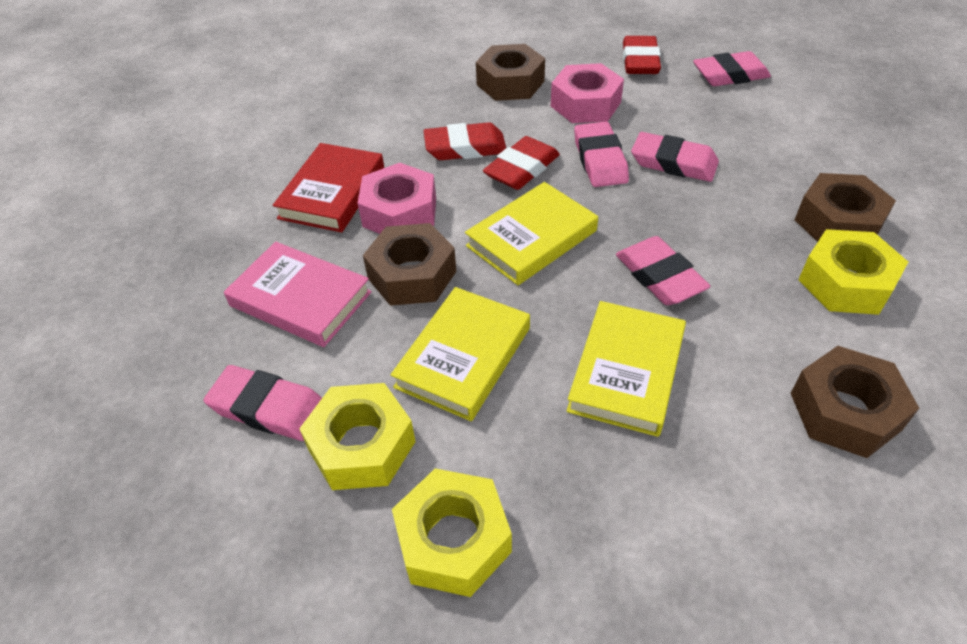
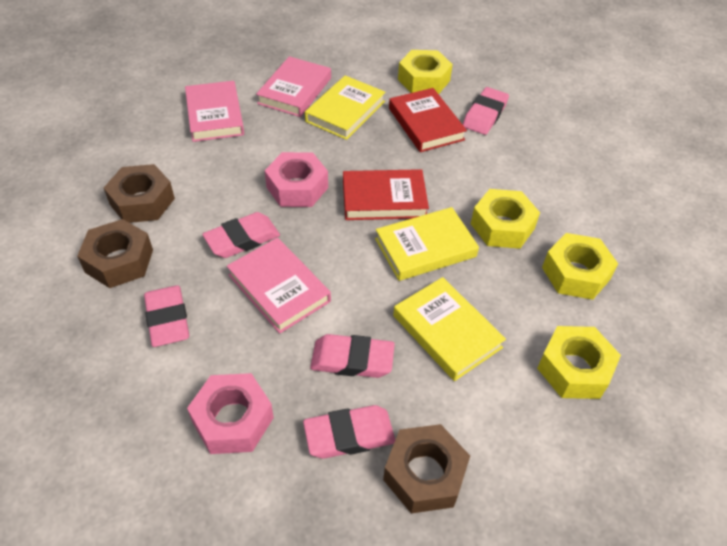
brown nut: [363,223,456,306] [476,44,545,101] [791,346,919,458] [795,173,896,242] = 4 -> [77,219,153,288] [104,164,175,223] [383,424,470,513] = 3
pink book: [224,242,372,347] = 1 -> [185,81,244,142] [227,238,331,334] [256,56,331,117] = 3
red book: [273,143,384,233] = 1 -> [343,169,429,220] [389,88,467,152] = 2
red eraser: [424,122,506,160] [483,136,560,190] [623,36,661,74] = 3 -> none = 0
yellow nut: [299,383,416,490] [392,468,512,597] [798,229,908,315] = 3 -> [398,50,453,94] [471,189,540,249] [537,326,621,399] [542,233,618,300] = 4

